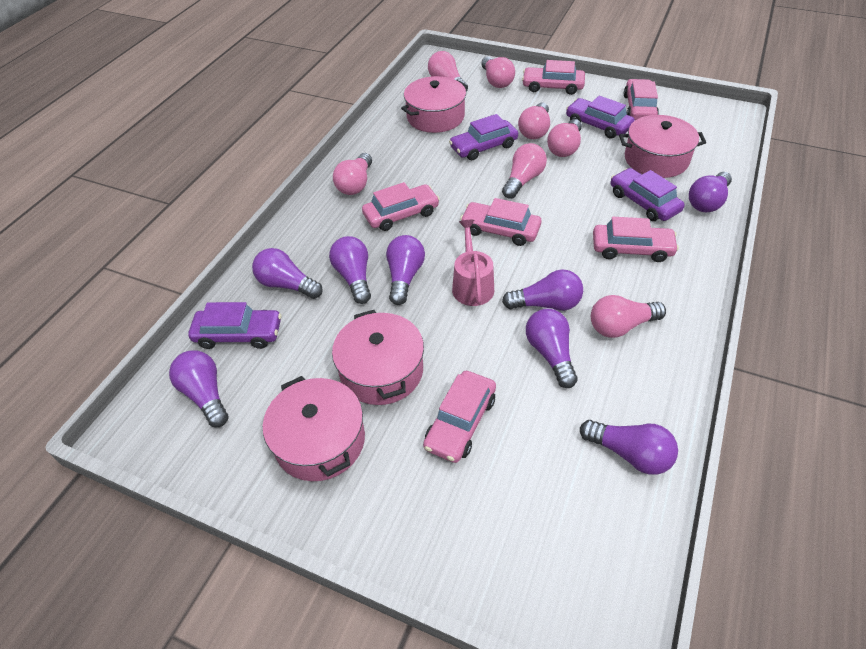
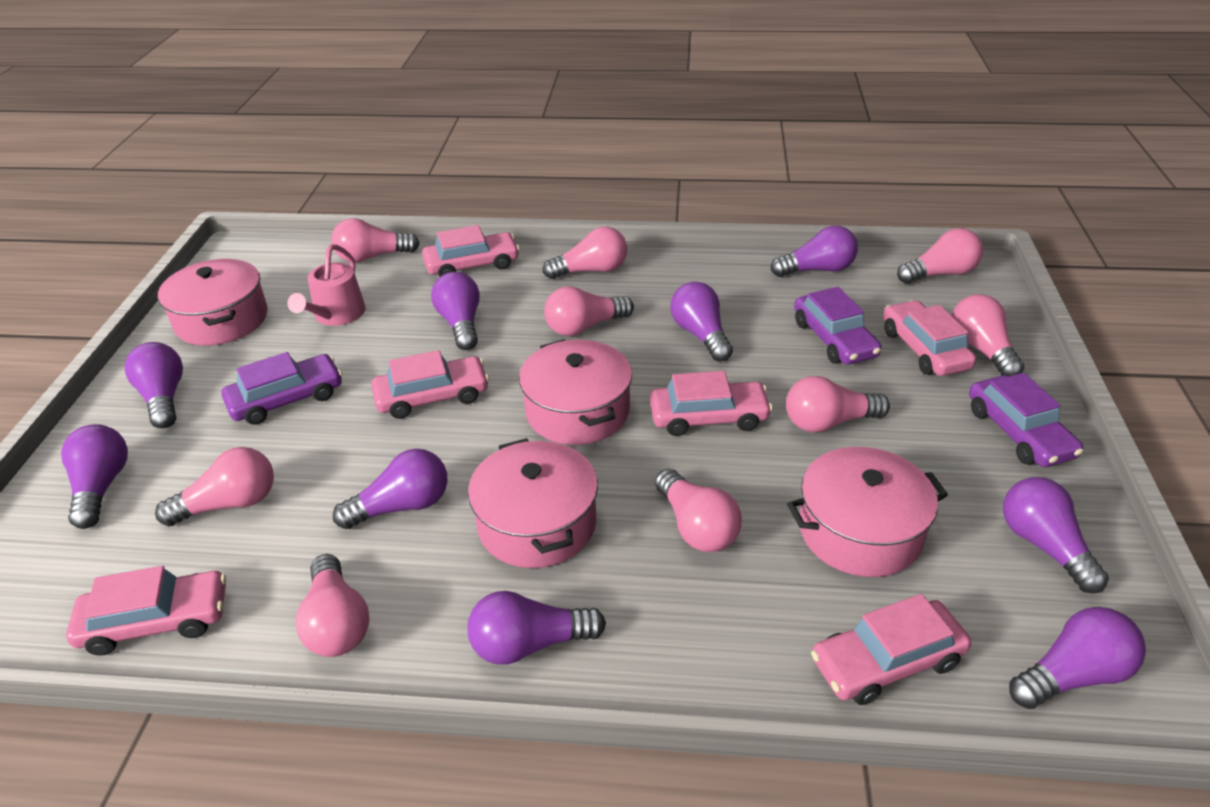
pink light bulb: [333,153,372,195] [428,51,468,92] [481,57,515,88] [502,143,547,199] [518,103,550,139] [547,119,582,157] [591,295,666,338] = 7 -> [155,447,274,526] [295,554,370,657] [331,218,420,263] [543,227,627,279] [544,286,634,336] [655,469,742,552] [786,376,890,432] [897,228,983,284] [952,294,1024,376] = 9
purple car: [188,302,281,349] [449,114,518,160] [566,96,635,139] [610,168,685,221] = 4 -> [222,352,342,425] [794,287,882,364] [969,373,1083,467] = 3
purple light bulb: [169,351,229,427] [252,248,323,299] [329,236,371,304] [386,235,425,305] [502,269,583,311] [526,309,578,388] [580,420,678,475] [689,172,732,212] = 8 -> [61,424,128,529] [125,342,183,428] [333,449,448,529] [431,272,480,350] [467,591,606,665] [670,282,733,362] [771,226,858,277] [1003,477,1109,593] [1009,607,1146,709] = 9

